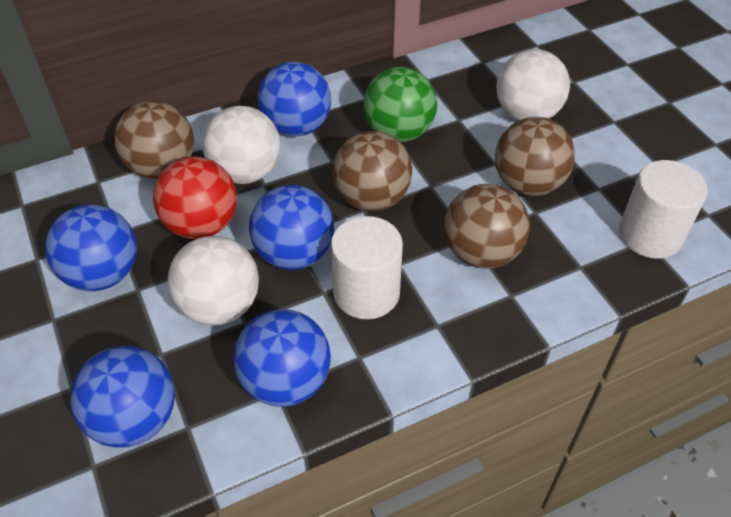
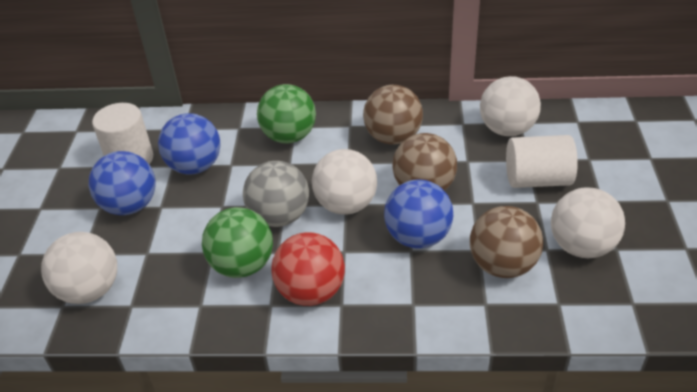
blue ball: [45,205,137,291] [70,346,175,448] [234,309,331,407] [249,185,334,270] [258,62,331,136] = 5 -> [89,151,156,215] [158,113,221,175] [384,179,453,249] = 3
brown ball: [114,101,194,179] [333,131,412,211] [444,184,530,269] [495,117,575,196] = 4 -> [363,85,423,145] [392,133,457,191] [470,206,543,278] = 3
green ball: [364,67,437,142] = 1 -> [202,207,273,278] [257,84,316,144] = 2
grey ball: none = 0 -> [243,161,309,227] = 1
white ball: [168,236,259,326] [202,106,281,184] [496,49,570,121] = 3 -> [41,232,117,304] [312,149,377,215] [480,76,541,136] [551,187,625,258] = 4

